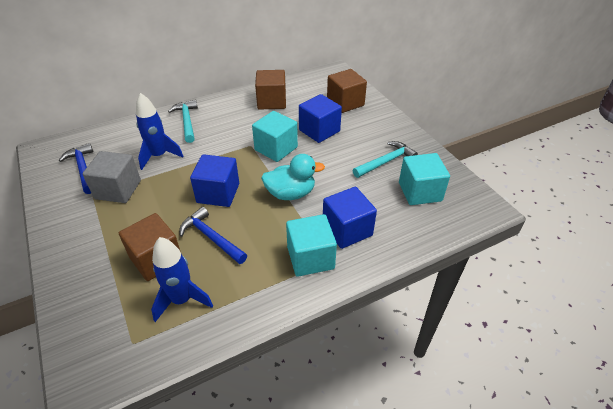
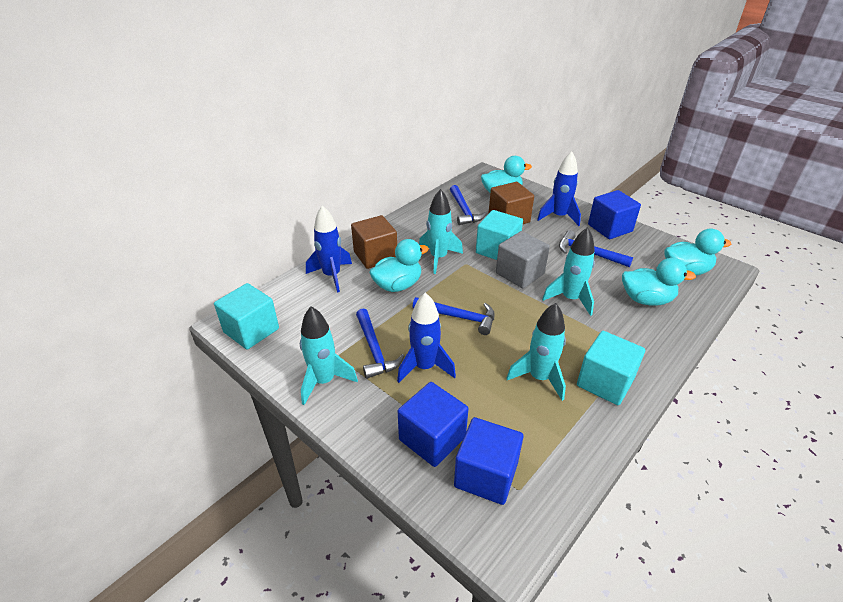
blue hammer: [59,143,93,194] [179,207,247,264] = 2 -> [356,308,404,379] [412,297,495,335] [450,185,487,225] [559,230,633,267] = 4
blue rocket: [136,93,184,170] [151,237,213,322] = 2 -> [306,205,352,293] [397,293,456,383] [537,151,581,226] = 3
brown cube: [119,213,181,281] [255,70,286,109] [327,69,367,113] = 3 -> [351,215,397,269] [488,182,534,224] = 2
turquoise duck: [261,154,325,200] = 1 -> [369,239,429,292] [481,156,532,193] [622,258,696,306] [664,229,731,275] = 4
turquoise hammer: [168,100,198,143] [353,141,418,178] = 2 -> none = 0
turquoise rocket: none = 0 -> [300,306,358,405] [419,189,463,274] [506,303,566,401] [542,227,595,316] = 4

